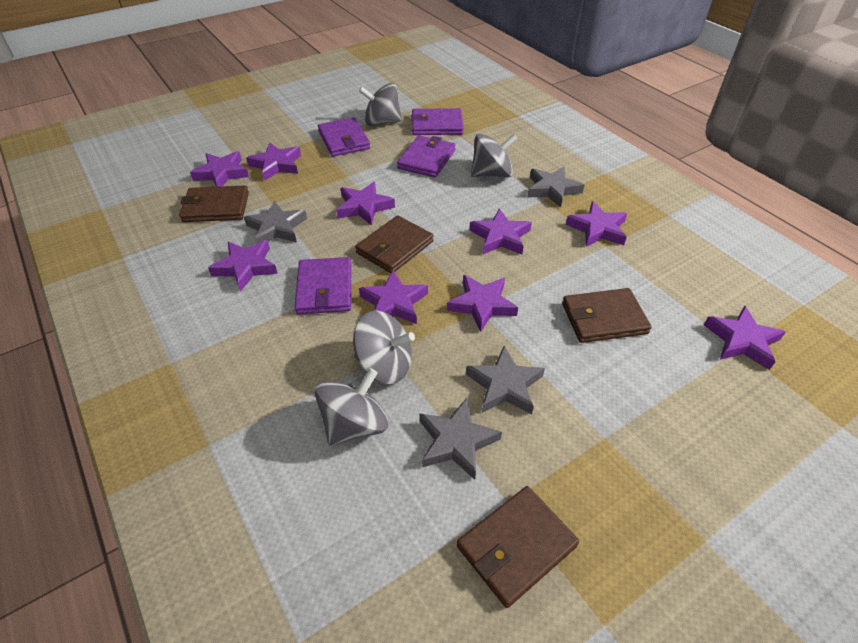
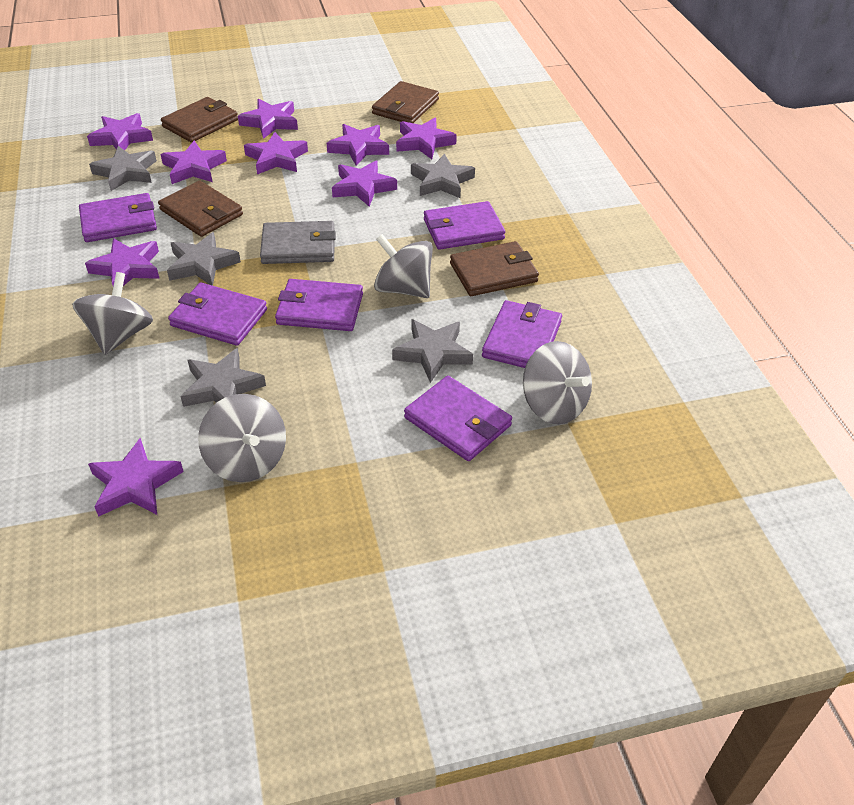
grey star: [244,201,307,243] [419,398,502,480] [466,346,545,414] [527,167,585,208] = 4 -> [89,146,157,191] [167,232,241,286] [180,348,266,407] [392,319,473,383] [411,154,475,198] = 5
grey wallet: none = 0 -> [260,221,336,264] = 1
purple wallet: [295,257,351,314] [318,117,370,157] [397,135,456,178] [411,108,464,135] = 4 -> [79,193,157,242] [168,283,267,346] [275,279,363,331] [404,376,512,461] [424,201,505,250] [482,300,562,368] = 6

